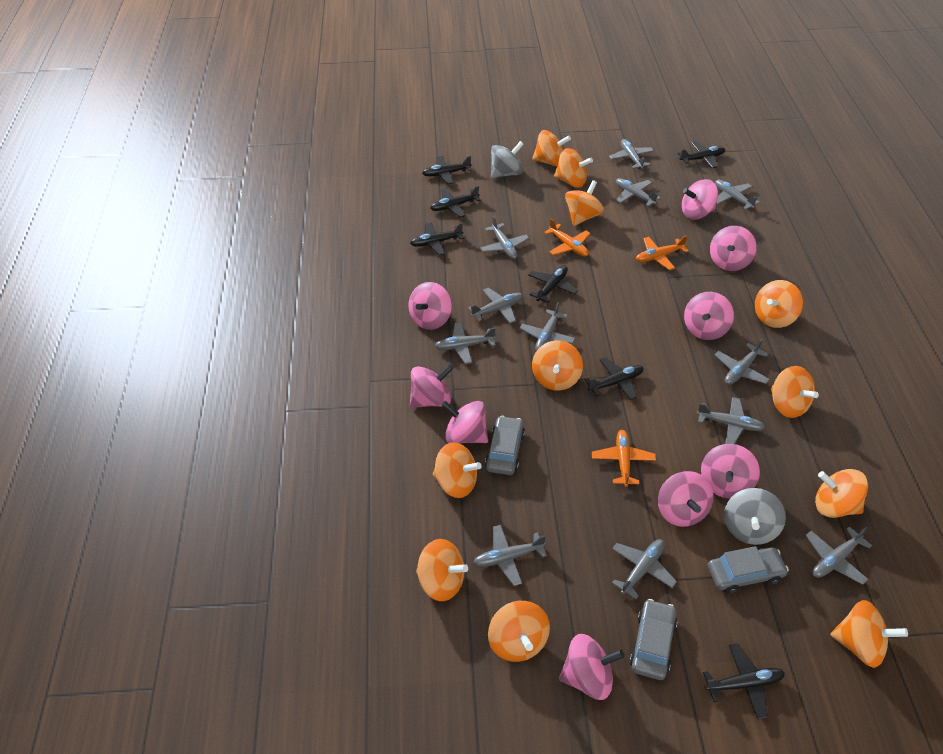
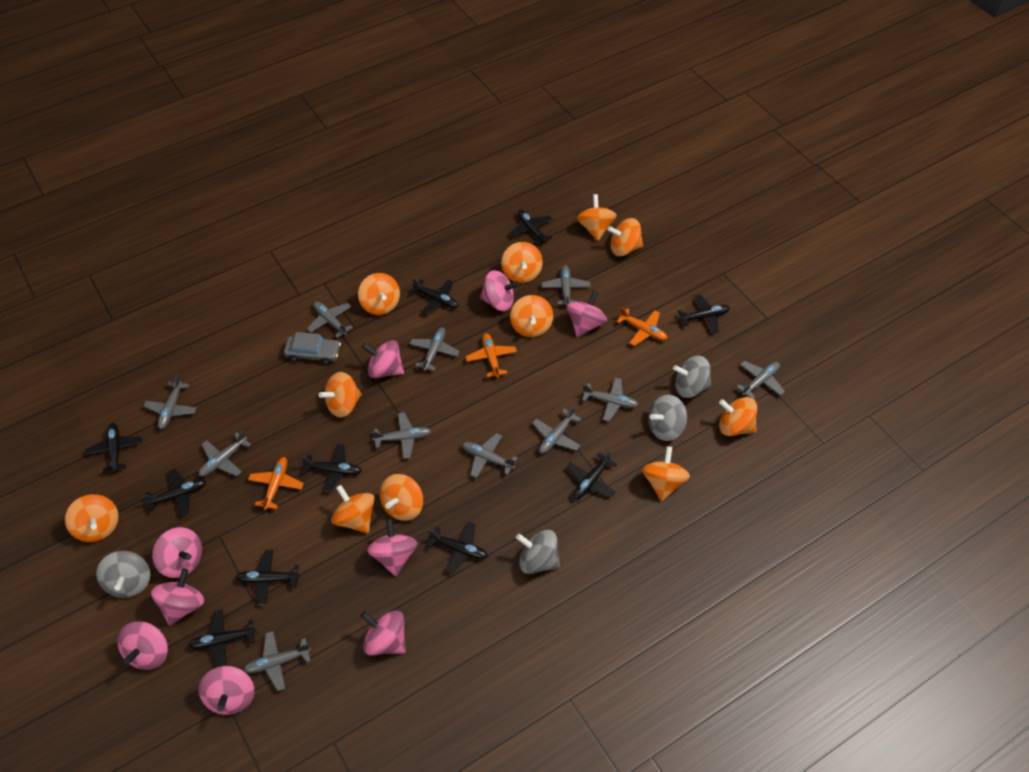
black plane: [410,223,464,256] [422,156,472,184] [430,186,481,218] [529,265,578,303] [585,357,644,400] [678,141,726,168] [703,643,785,720] = 7 -> [86,423,142,473] [141,469,206,517] [189,609,257,667] [236,550,300,605] [301,444,362,493] [410,278,459,315] [427,522,488,574] [510,210,553,245] [566,450,617,499] [678,294,730,333] = 10
grey car: [485,416,525,475] [629,599,678,680] [708,546,789,594] = 3 -> [284,332,341,365] = 1
grey plane: [435,322,496,364] [468,288,523,323] [473,525,547,586] [480,216,529,259] [520,302,575,351] [609,139,654,169] [612,539,677,599] [616,178,661,206] [697,397,765,444] [715,180,760,210] [715,339,770,385] [805,526,872,585] = 12 -> [143,375,197,429] [199,431,251,477] [244,631,311,691] [307,301,353,338] [371,412,431,459] [410,327,460,371] [462,433,518,478] [532,406,581,454] [542,265,591,307] [582,378,639,421] [736,361,785,399] = 11
grey spinning top: [491,141,524,179] [724,488,786,545] = 2 -> [96,551,150,598] [516,530,560,574] [648,395,688,441] [673,356,712,398] = 4

